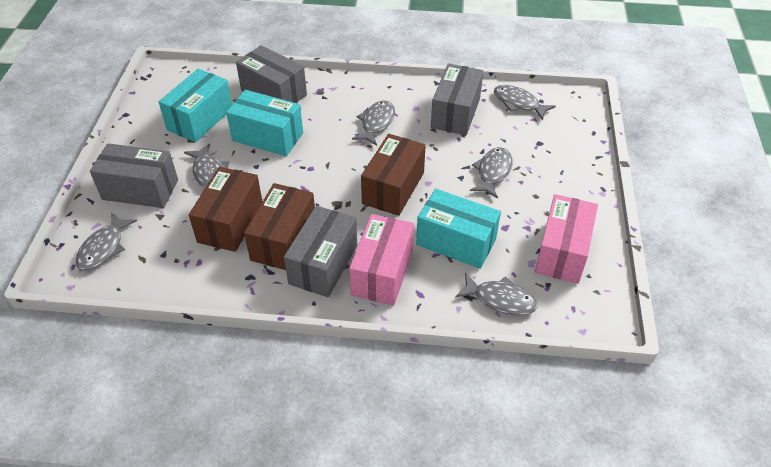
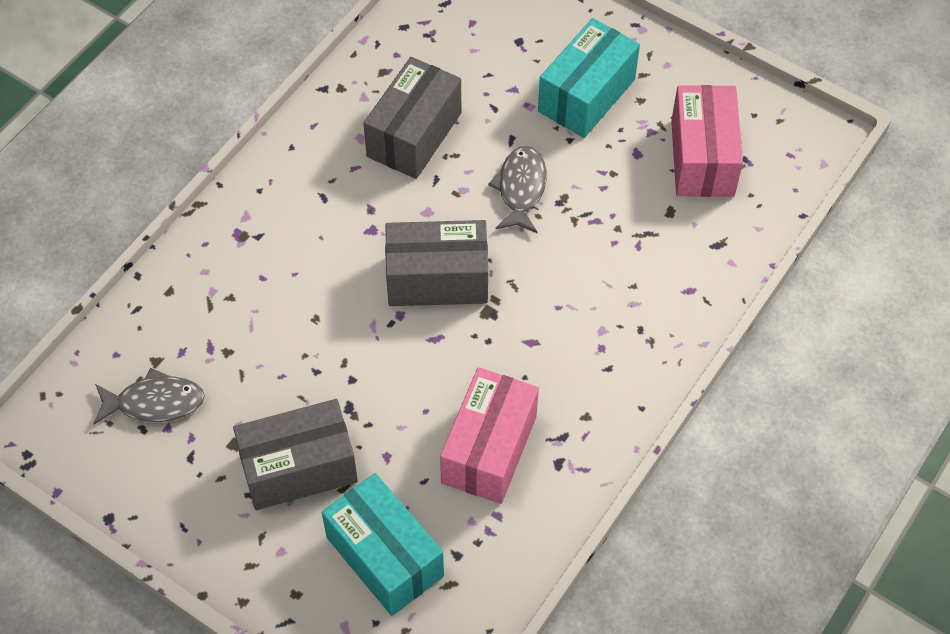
brown box: [189,167,262,252] [244,183,315,270] [361,134,426,216] = 3 -> none = 0
grey box: [90,143,178,208] [236,45,307,103] [284,206,357,297] [431,63,483,135] = 4 -> [233,399,358,510] [363,57,461,179] [385,220,488,306] = 3
grey fish: [76,212,137,270] [184,143,230,188] [352,101,395,146] [455,273,537,316] [470,147,513,199] [494,85,556,120] = 6 -> [93,368,205,425] [488,146,547,234] = 2
turquoise box: [159,69,232,142] [226,90,303,156] [416,189,501,269] = 3 -> [322,473,444,616] [538,18,640,138] = 2

